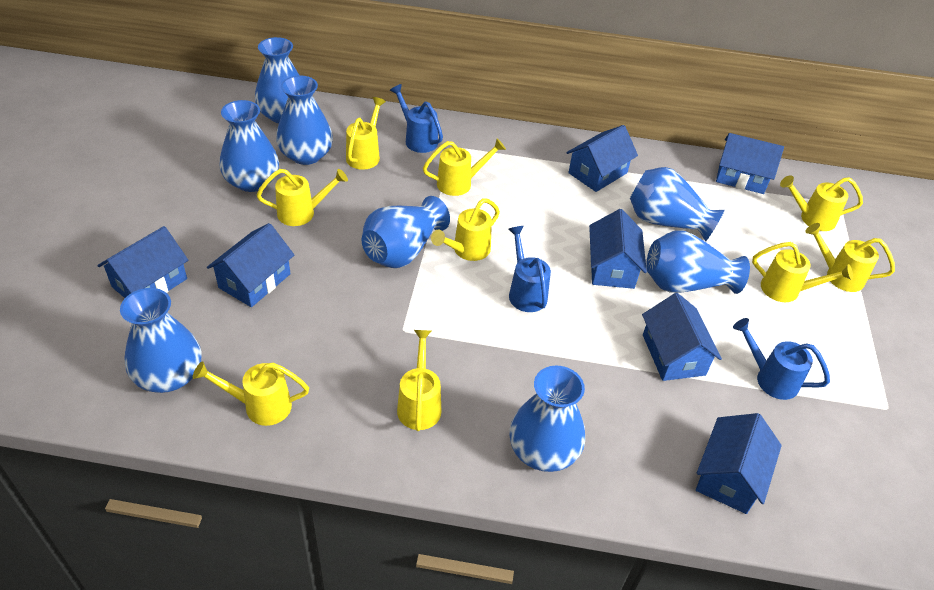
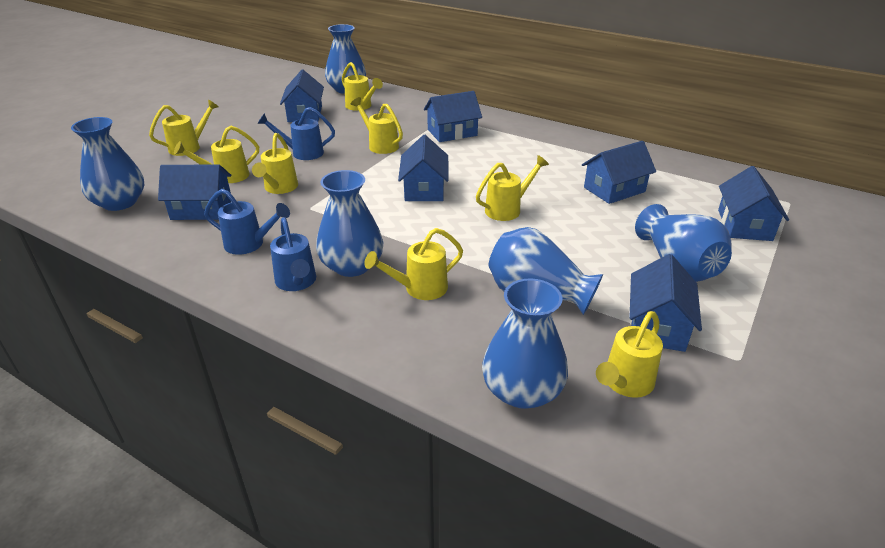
blue vase: [120,288,202,393] [220,100,279,192] [255,37,299,123] [276,75,333,165] [362,196,450,268] [509,365,585,472] [630,167,725,242] [646,230,750,294] = 8 -> [71,117,144,211] [316,170,383,277] [325,24,366,94] [482,278,568,409] [488,227,603,315] [635,204,732,282] = 6
yellow watering can: [193,361,309,426] [257,169,348,226] [346,97,386,170] [397,330,441,431] [423,138,506,196] [431,198,500,261] [752,242,853,302] [780,175,863,231] [805,223,895,292] = 9 -> [149,99,219,156] [174,126,259,183] [252,133,298,194] [342,62,383,111] [351,97,403,154] [364,228,463,300] [476,155,549,221] [596,311,663,398] = 8

